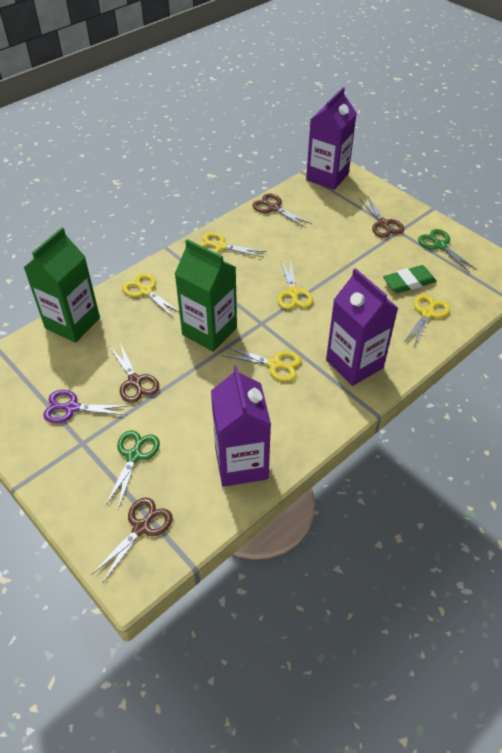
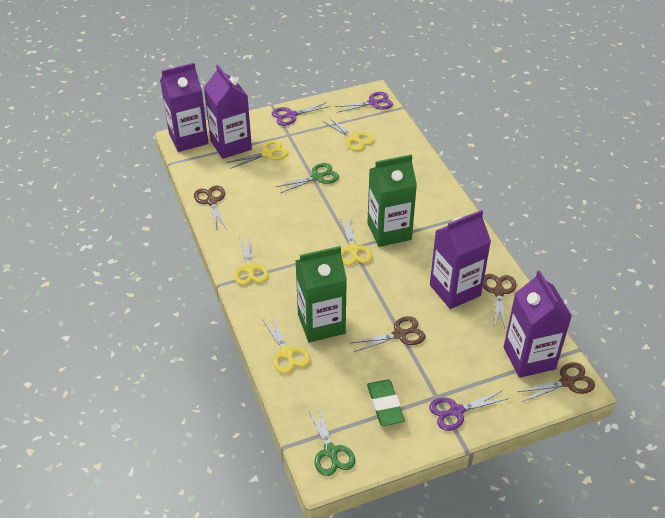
purple carton: [211,366,271,487] [306,87,357,190] [326,268,398,386] = 3 -> [160,63,208,152] [204,65,252,159] [430,210,491,309] [504,270,572,378] = 4
purple scissors: [43,390,130,423] = 1 -> [272,102,330,126] [334,92,393,113] [429,390,509,431] = 3

